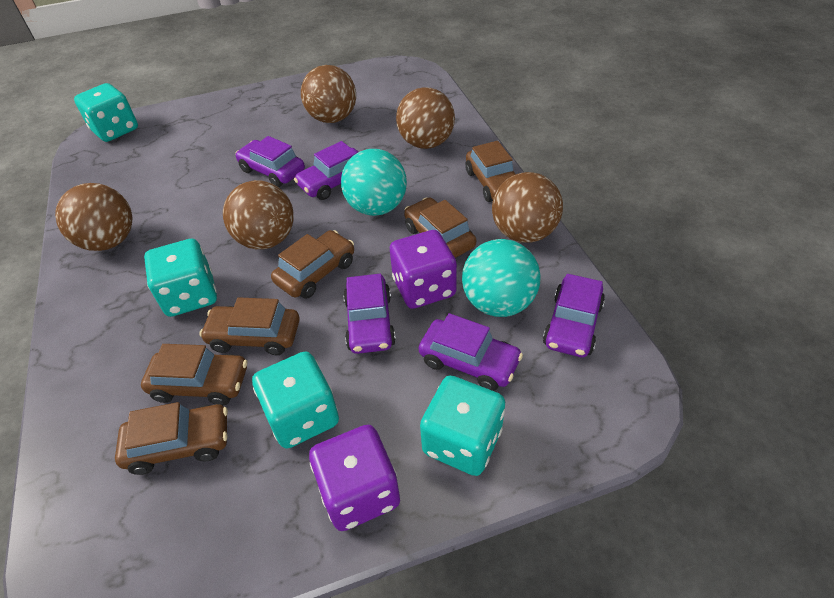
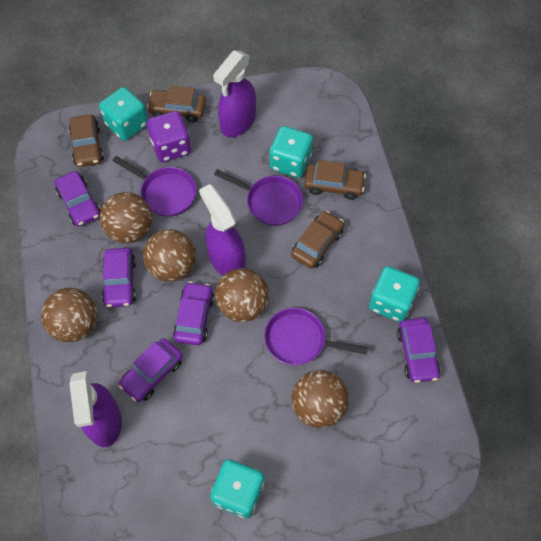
brown car: [115,402,228,475] [141,344,247,406] [199,297,300,355] [271,230,354,299] [404,197,476,258] [465,141,516,202] = 6 -> [69,114,104,167] [147,86,206,122] [291,211,344,268] [305,160,366,200] = 4
purple dice: [309,425,400,531] [390,230,457,309] = 2 -> [147,111,191,162] = 1
purple pan: none = 0 -> [112,156,196,217] [214,169,303,226] [264,308,368,365] = 3
purple spray bottle: none = 0 -> [70,371,122,447] [199,184,245,276] [213,50,256,137] = 3
turquoise ball: [341,149,407,216] [462,239,541,317] = 2 -> none = 0

